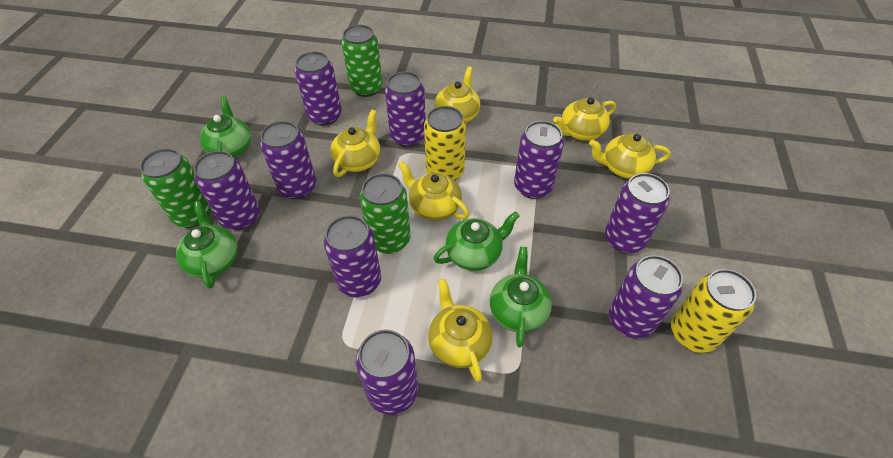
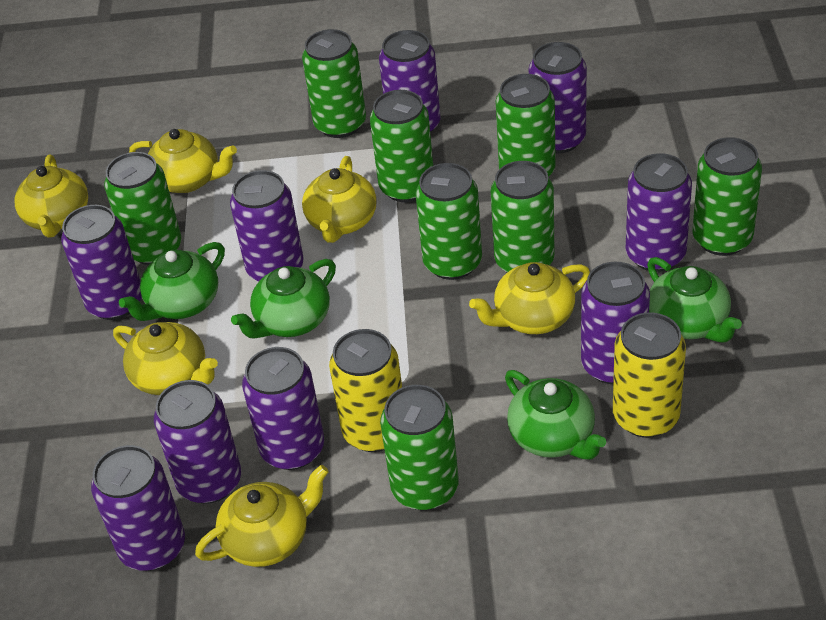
green can: [140,148,211,228] [341,25,383,97] [360,173,411,254] = 3 -> [104,152,182,265] [302,29,366,138] [370,90,433,202] [380,385,459,510] [415,163,482,280] [491,161,555,273] [496,74,556,177] [693,137,762,256] = 8

